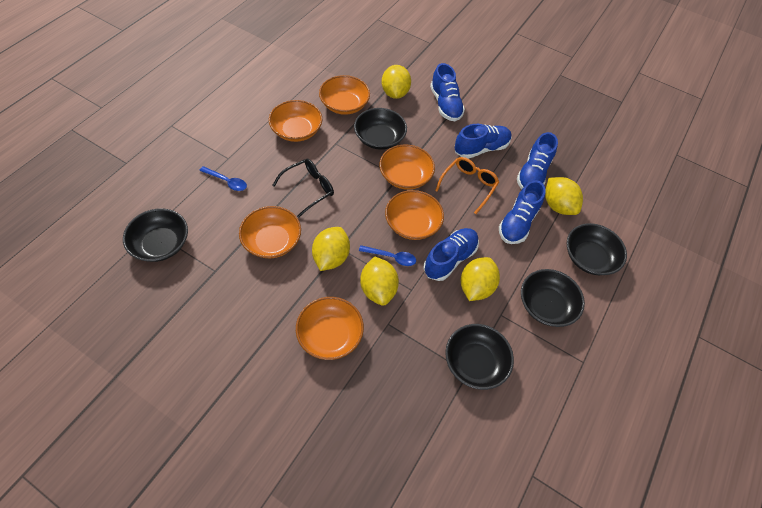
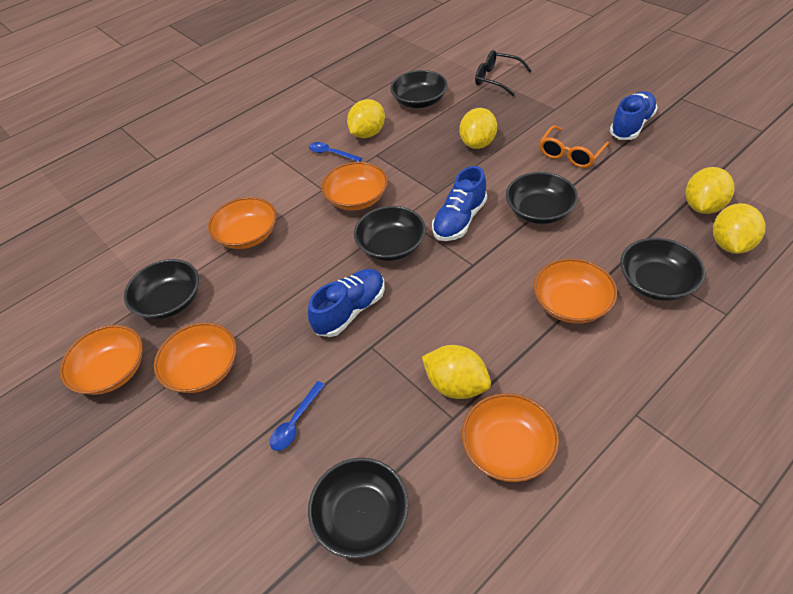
black bowl: [123,208,188,262] [354,108,407,150] [445,324,514,390] [521,269,585,327] [567,223,627,275] = 5 -> [124,259,199,319] [308,458,409,559] [354,206,426,261] [390,70,448,108] [506,172,578,224] [620,238,705,301] = 6
blue shoe: [423,228,479,281] [430,63,465,121] [455,124,512,159] [499,180,546,244] [517,132,558,189] = 5 -> [308,269,385,337] [432,166,487,241] [610,91,658,140] = 3

